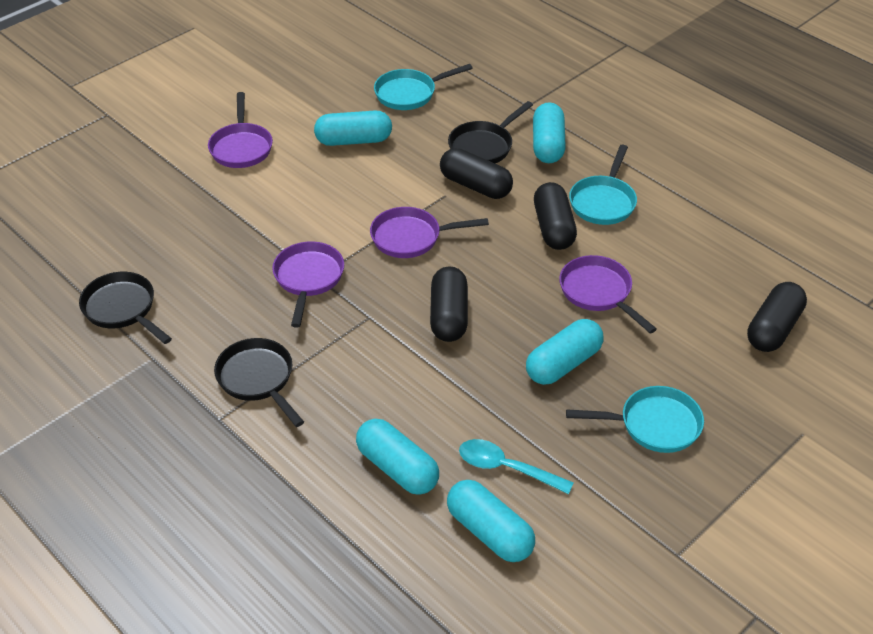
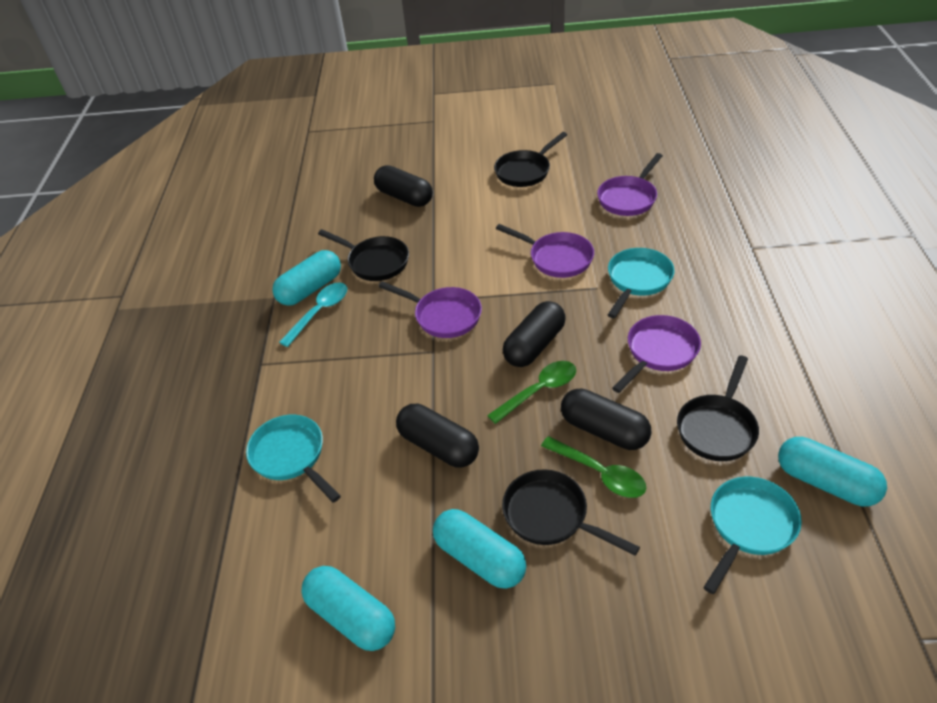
black pan: [79,272,172,344] [214,338,304,427] [448,101,533,163] = 3 -> [318,229,409,281] [494,132,567,187] [502,469,640,556] [677,355,759,461] = 4
green spoon: none = 0 -> [487,361,576,424] [541,436,646,498] = 2
turquoise capsule: [314,110,392,146] [356,419,439,495] [447,480,535,562] [526,319,604,385] [533,102,566,163] = 5 -> [272,250,341,306] [301,566,395,651] [433,509,526,589] [778,437,887,506] = 4

